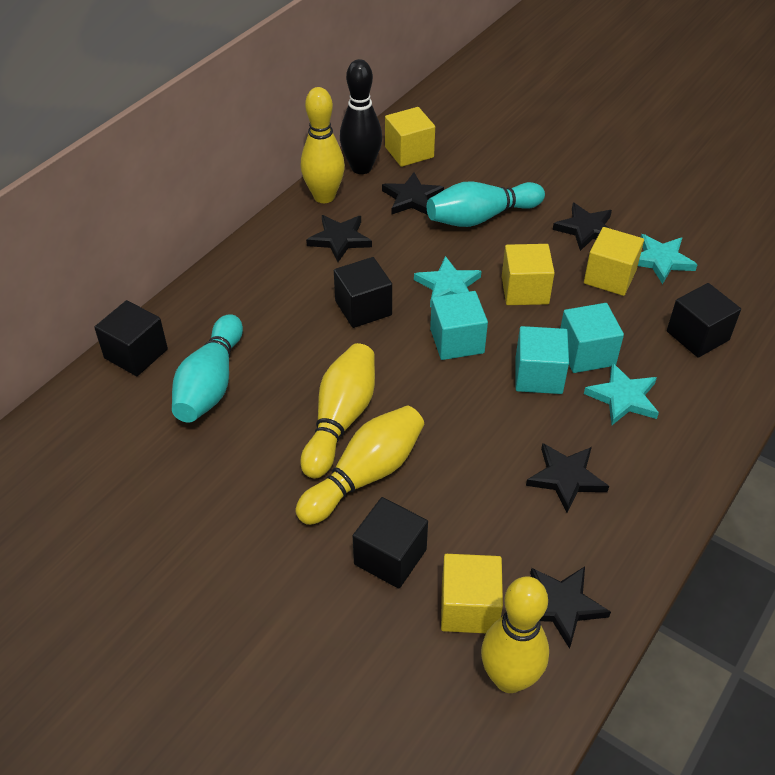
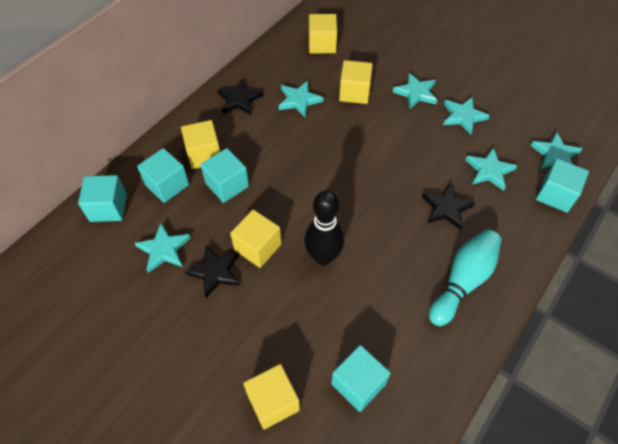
black cube: [94,300,168,376] [334,257,392,328] [353,497,428,589] [667,283,741,358] = 4 -> none = 0
black star: [306,215,372,262] [382,173,444,215] [526,443,609,513] [530,566,611,649] [553,203,612,251] = 5 -> [185,246,240,298] [217,79,263,115] [422,183,475,230] = 3
turquoise bowling pin: [172,314,243,423] [427,181,545,227] = 2 -> [429,229,501,326] = 1
turquoise cube: [430,291,488,360] [515,326,569,394] [560,303,624,373] = 3 -> [78,175,127,222] [137,148,189,203] [200,148,249,203] [331,345,391,412] [536,159,589,213] = 5
turquoise star: [414,256,481,307] [584,363,659,425] [638,234,698,284] = 3 -> [134,223,191,273] [279,81,323,117] [393,73,437,109] [443,97,490,135] [466,148,517,191] [530,132,582,169] = 6
yellow bowling pin: [296,405,424,525] [300,343,375,479] [301,87,345,203] [481,576,549,693] = 4 -> none = 0
yellow cube: [385,107,435,167] [441,554,503,633] [502,244,555,305] [584,227,644,296] = 4 -> [181,120,220,169] [230,210,281,268] [243,364,300,430] [309,14,337,53] [339,60,373,104] = 5

